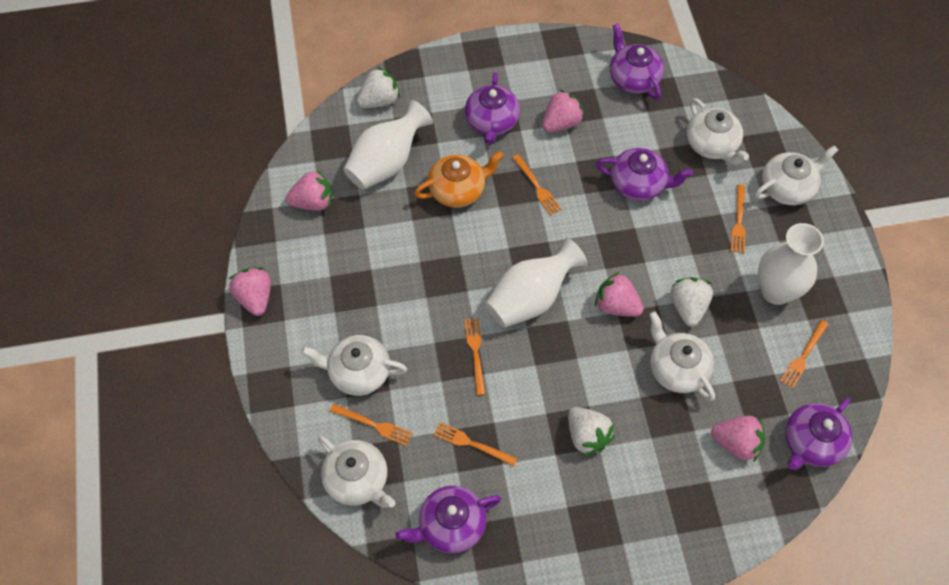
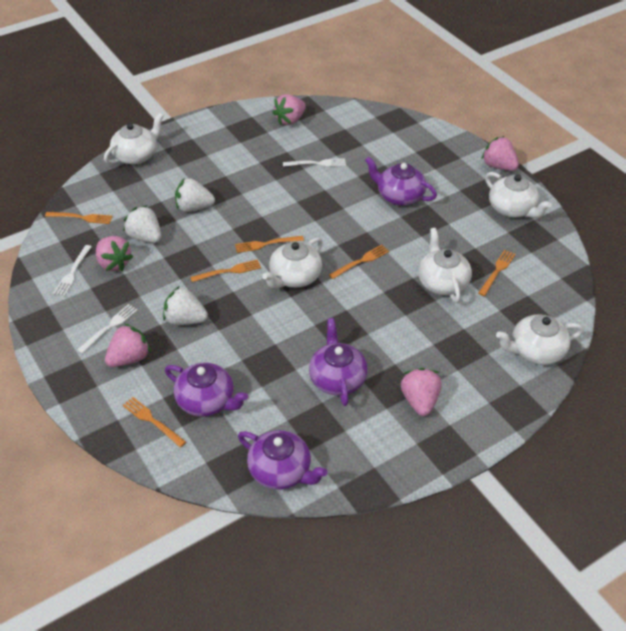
orange teapot: [414,151,504,208] = 1 -> none = 0
purple teapot: [395,486,501,554] [465,72,520,145] [596,148,693,201] [610,24,664,100] [785,397,852,470] = 5 -> [165,363,248,417] [238,430,328,489] [309,318,368,406] [365,156,437,205] = 4
white fork: none = 0 -> [53,245,92,296] [77,304,138,354] [283,158,346,167] = 3
white vase: [343,100,433,190] [485,237,588,328] [758,223,824,305] = 3 -> none = 0

